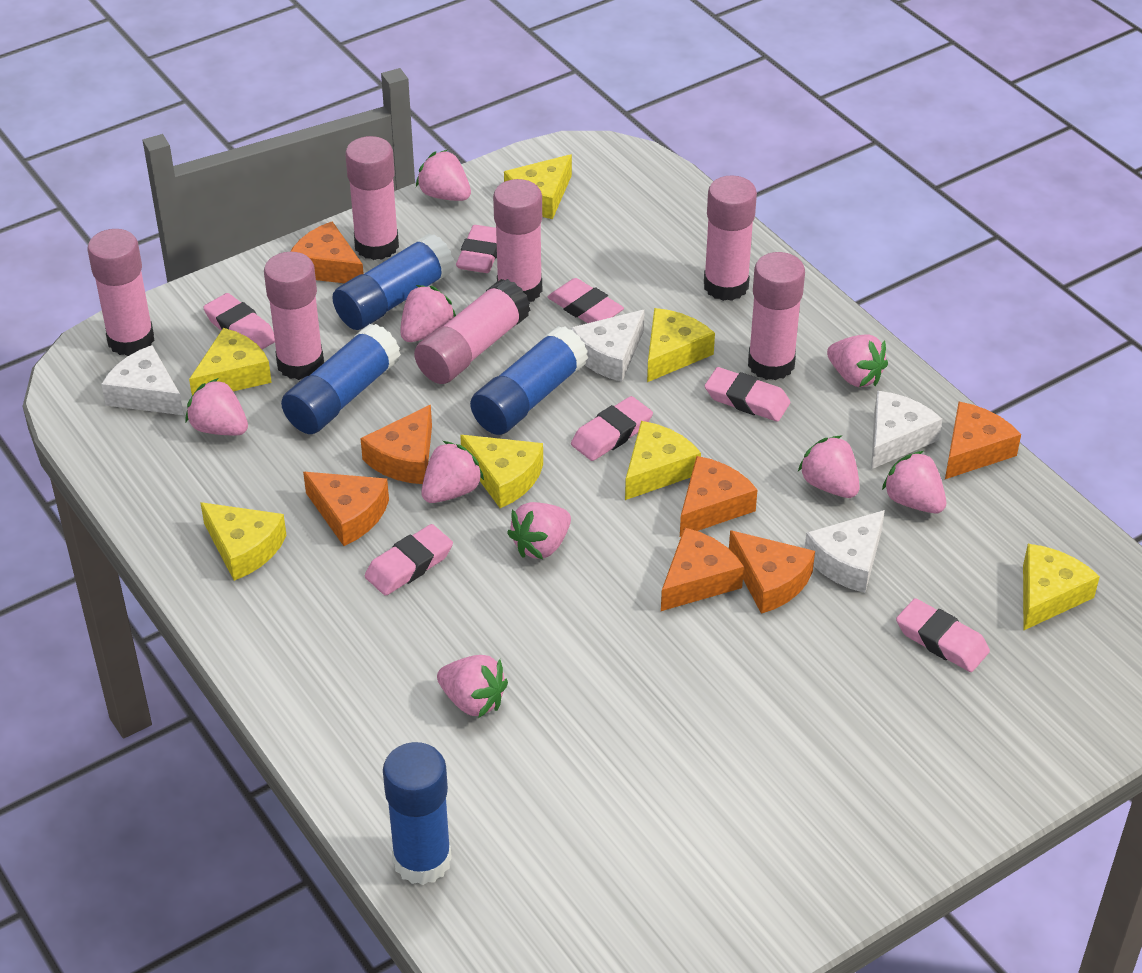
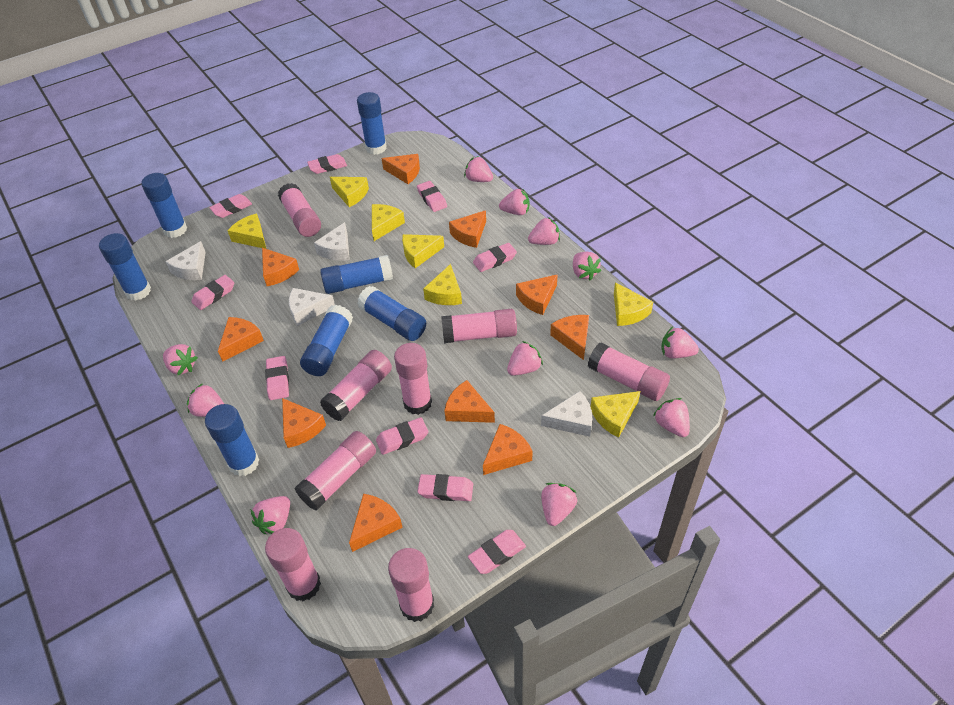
blue glue stick: [281,324,401,434] [332,234,454,330] [383,742,452,885] [470,326,588,435] = 4 -> [99,233,151,301] [141,173,187,238] [205,404,259,476] [300,305,353,376] [320,255,393,294] [357,92,387,155] [357,286,426,341] = 7
orange cheese: [290,221,364,283] [303,472,389,546] [360,405,432,484] [661,527,744,611] [680,456,757,537] [729,530,815,614] [945,402,1021,479] = 7 -> [218,317,264,362] [262,248,299,286] [282,398,326,448] [349,494,403,552] [382,154,420,184] [444,380,495,423] [449,210,486,248] [483,424,532,475] [516,274,558,315] [550,315,589,360] = 10
pink eraser: [203,293,275,349] [365,524,453,596] [456,225,497,273] [548,278,624,323] [571,396,653,461] [705,367,790,422] [896,598,990,672] = 7 -> [192,275,234,310] [209,194,252,218] [265,356,289,400] [307,154,347,174] [376,417,429,455] [417,181,447,212] [417,474,473,501] [468,530,526,574] [473,243,517,272] = 9
pink glue stick: [88,229,155,356] [264,252,324,380] [345,136,399,260] [414,279,530,384] [493,179,542,302] [704,175,757,301] [748,252,805,380] = 7 -> [265,528,321,601] [278,183,321,237] [295,431,376,511] [320,350,392,421] [388,548,434,622] [394,343,432,415] [441,309,517,343] [588,343,670,401] = 8
pink strawberry: [186,378,248,435] [400,285,456,342] [416,150,471,201] [421,441,484,503] [437,655,508,718] [507,502,571,559] [798,435,860,498] [827,335,888,387] [882,451,946,513] = 9 -> [163,344,198,375] [187,383,224,417] [250,496,290,534] [464,156,493,182] [499,189,529,215] [507,341,543,376] [528,217,560,245] [541,483,577,526] [573,252,601,281] [653,398,690,437] [661,326,699,358] = 11

